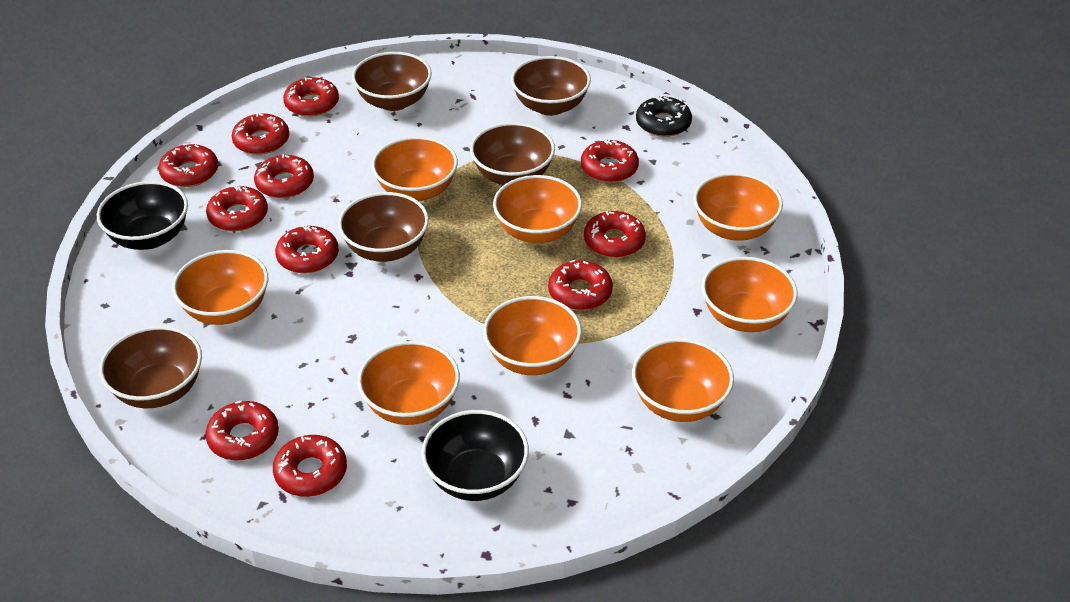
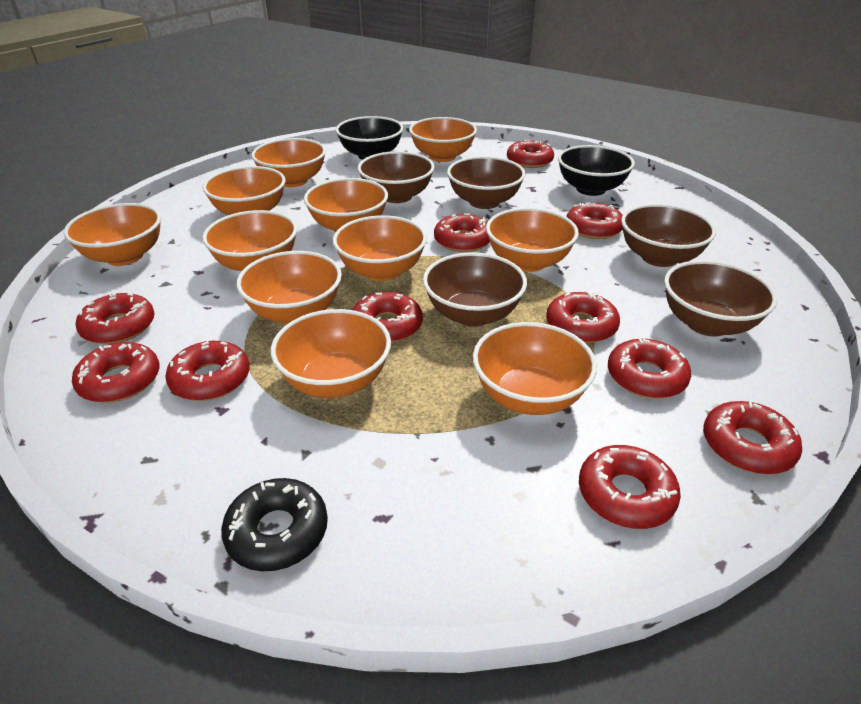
orange bowl: [172,250,268,325] [358,341,460,425] [372,136,458,201] [483,296,582,375] [493,175,582,243] [632,338,734,422] [693,173,783,241] [702,257,798,332] = 8 -> [64,203,161,266] [202,210,297,272] [203,166,285,215] [237,251,342,324] [251,138,326,187] [271,309,391,398] [304,178,388,233] [333,215,427,281] [409,117,477,162] [473,322,597,415] [486,208,579,272] = 11

